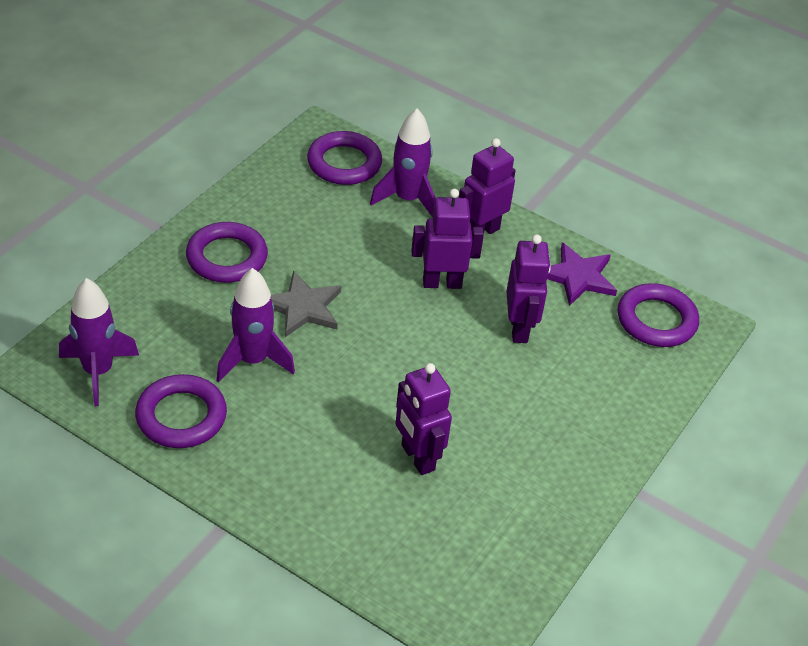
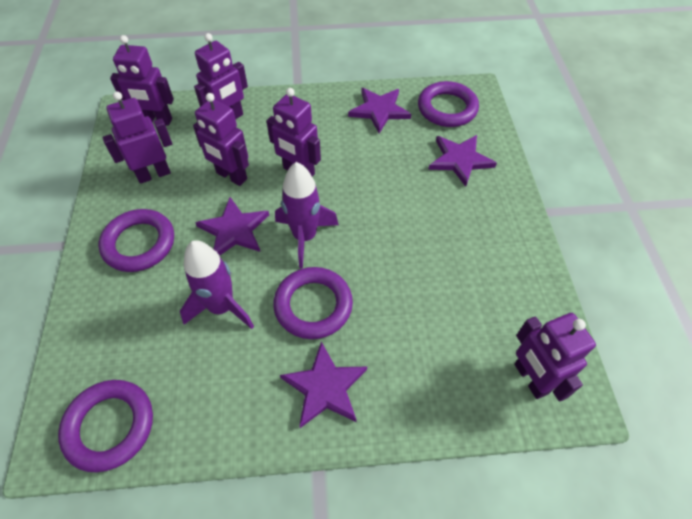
grey star: [271,271,341,337] = 1 -> none = 0
purple robot: [395,363,452,475] [411,189,484,289] [459,138,516,234] [507,234,551,343] = 4 -> [102,91,172,184] [110,35,174,126] [193,93,249,186] [194,33,248,119] [267,88,321,177] [514,313,596,402] = 6
purple rocket: [59,278,139,406] [216,268,295,382] [370,109,435,217] = 3 -> [180,240,254,329] [275,162,339,268] = 2
purple star: [547,243,617,306] = 1 -> [195,197,269,256] [280,342,367,428] [348,88,411,133] [428,135,497,187] = 4

